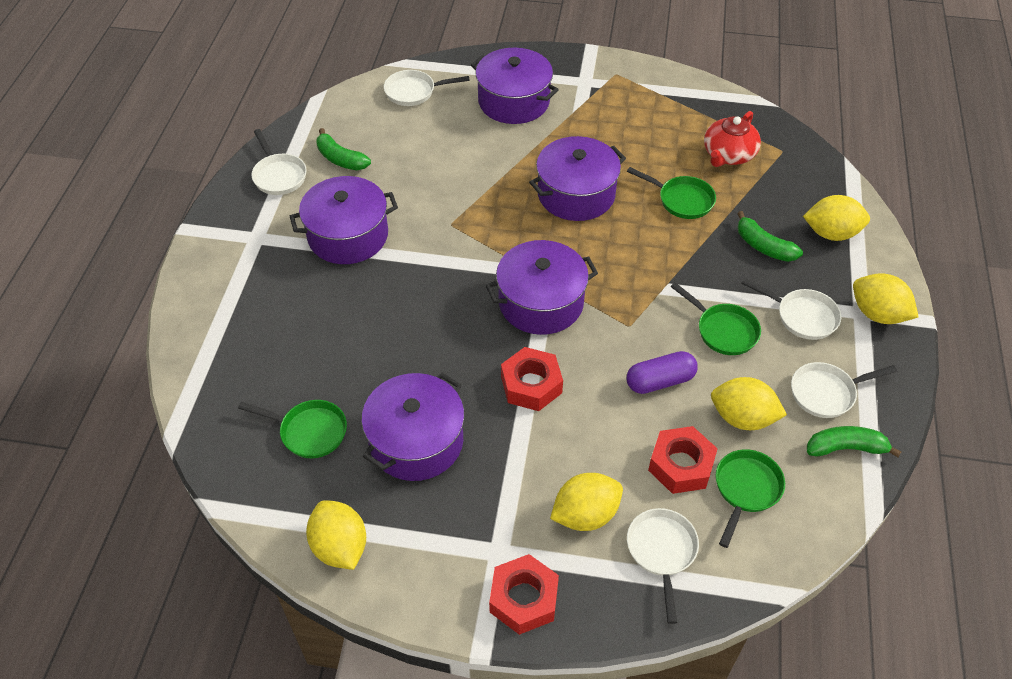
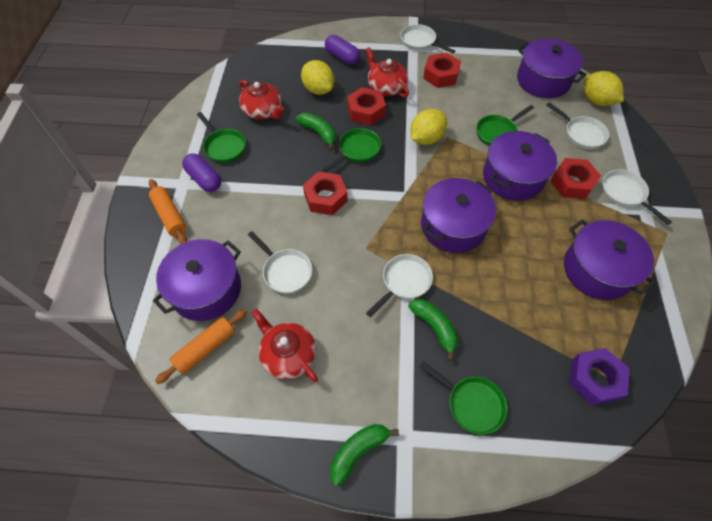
orange rolling pin: none = 0 -> [149,179,187,244] [155,309,247,384] = 2
purple capsule: [627,351,698,394] = 1 -> [182,153,221,192] [325,35,360,65] = 2
purple nut: none = 0 -> [569,348,629,405] = 1
red nut: [489,554,559,635] [501,347,563,411] [648,426,718,494] = 3 -> [303,172,348,215] [347,87,386,125] [423,53,461,88] [550,158,601,199] = 4
red teapot: [704,111,761,167] = 1 -> [239,80,284,119] [251,309,318,382] [366,47,409,98] = 3
yellow lemon: [306,500,366,570] [550,473,623,531] [711,377,787,430] [803,195,870,241] [853,273,919,324] = 5 -> [301,60,334,95] [411,109,447,145] [584,71,624,106] = 3

